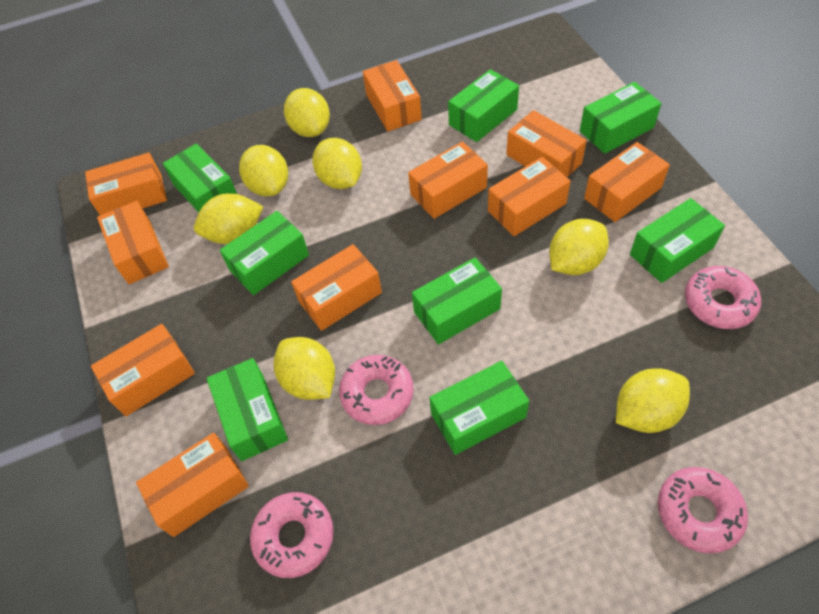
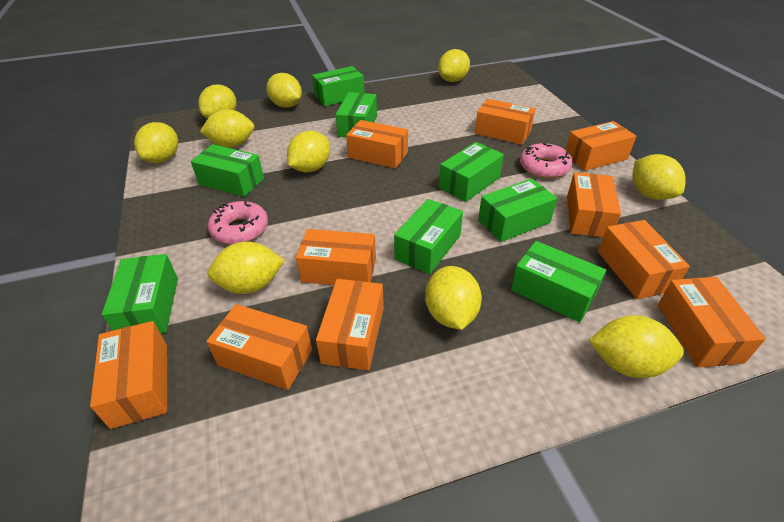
pink donut: [250,492,334,578] [339,355,414,425] [658,467,748,554] [685,266,761,329] = 4 -> [208,201,268,244] [520,143,573,179] = 2
yellow lemon: [194,193,263,244] [239,145,288,197] [274,337,335,400] [284,88,330,137] [312,138,362,189] [549,219,609,275] [616,368,690,433] = 7 -> [134,122,178,163] [198,85,236,119] [200,109,254,147] [208,242,285,294] [266,73,302,108] [287,131,330,172] [425,266,482,330] [438,49,470,82] [589,315,684,378] [632,154,686,200] = 10

